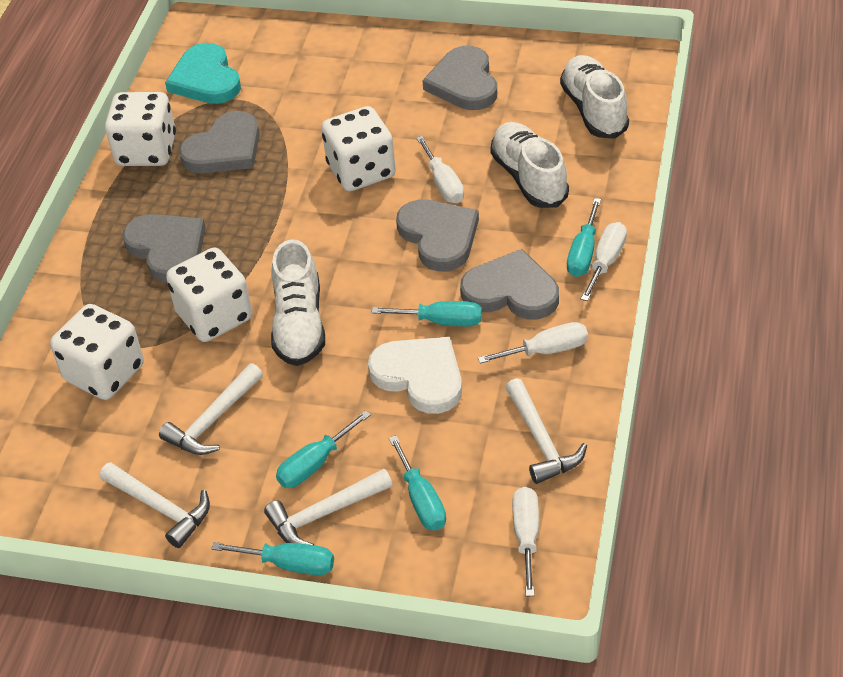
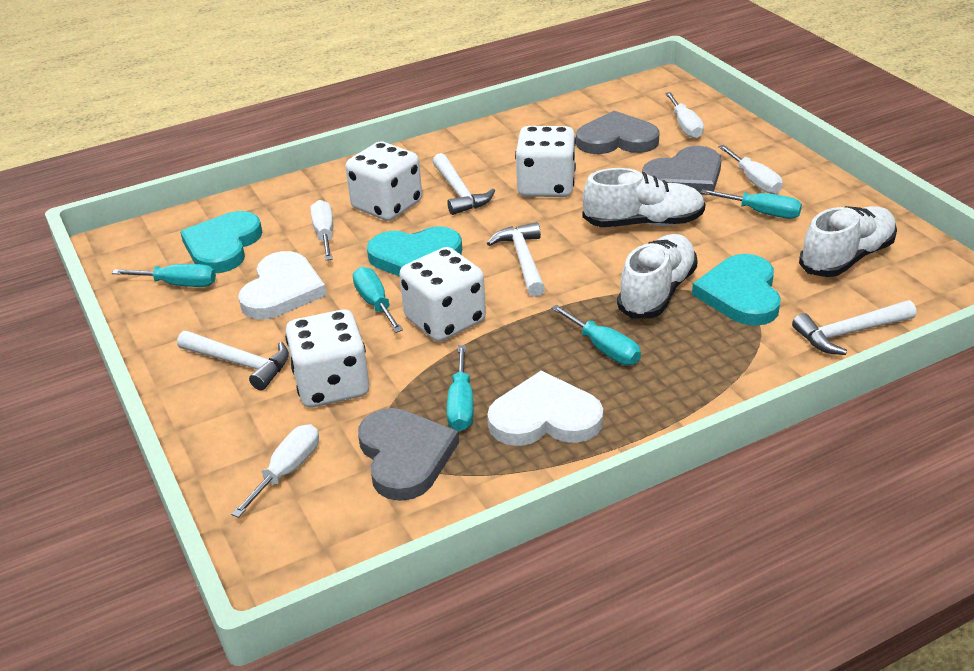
grey heart: [123,214,206,283] [179,111,260,173] [396,199,479,271] [422,46,497,110] [460,249,559,320] = 5 -> [358,408,459,501] [576,111,660,154] [642,146,722,195] = 3
turquoise heart: [165,43,241,104] = 1 -> [180,211,262,273] [367,226,462,277] [692,254,781,326] = 3
white heart: [368,337,462,414] = 1 -> [238,251,327,320] [487,371,603,446] = 2

